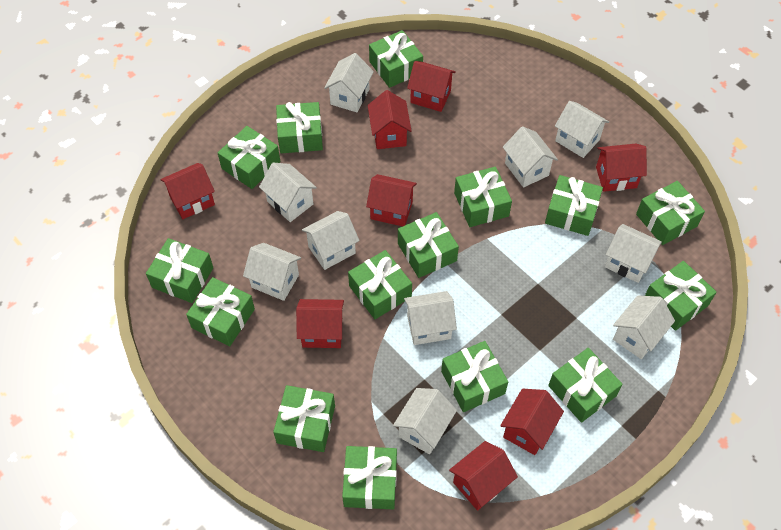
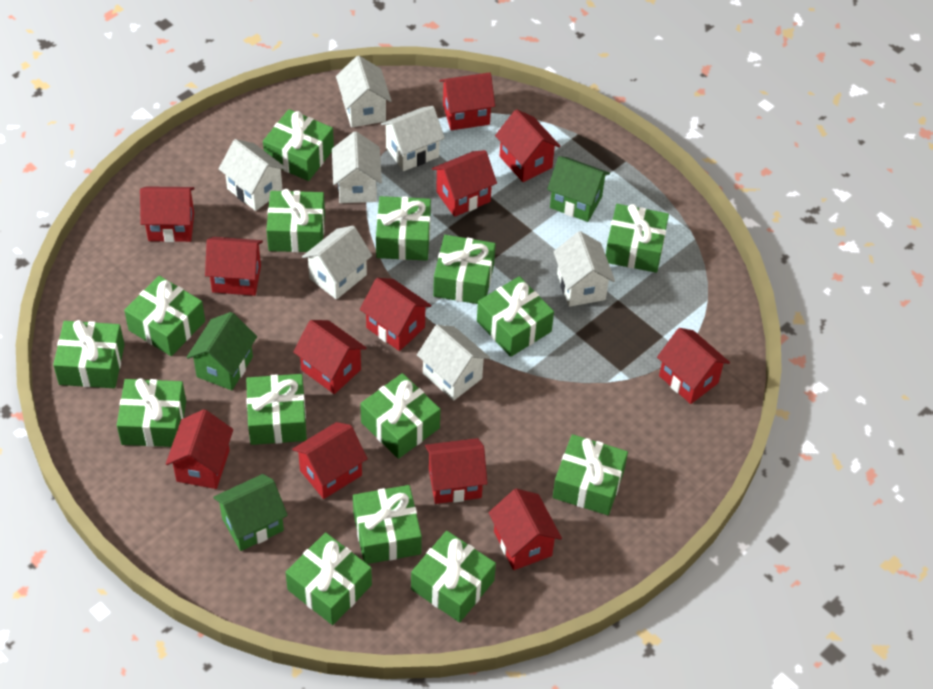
green house: none = 0 -> [187,312,257,390] [213,474,288,551] [547,156,610,222] = 3
red house: [161,163,215,219] [296,299,344,348] [366,174,417,226] [368,90,412,149] [407,61,456,112] [449,441,518,511] [500,389,564,455] [596,144,647,192] = 8 -> [140,186,195,242] [166,409,233,489] [205,237,263,296] [292,422,368,499] [293,320,367,394] [360,278,432,351] [425,438,487,504] [432,150,497,217] [440,72,495,130] [488,489,562,570] [495,109,561,182] [657,328,730,404] = 12
white house: [243,243,301,301] [259,163,317,222] [302,211,359,270] [324,53,374,112] [393,388,457,454] [404,291,457,345] [503,126,558,188] [555,101,609,158] [605,224,662,283] [613,295,675,359] = 10 -> [219,139,287,211] [302,226,372,300] [332,131,382,203] [336,56,392,127] [381,106,445,171] [417,325,490,401] [553,231,615,307] = 7

